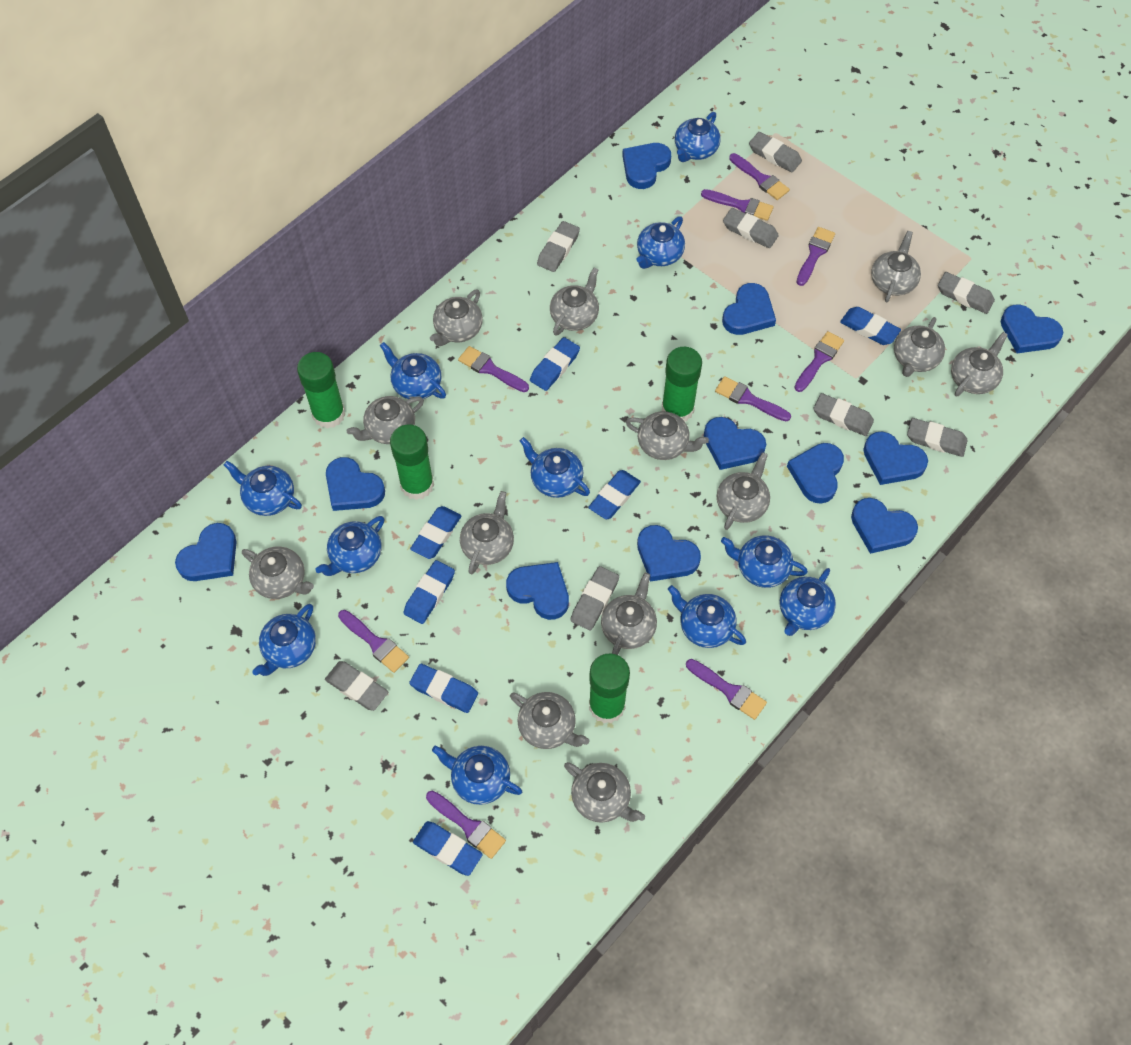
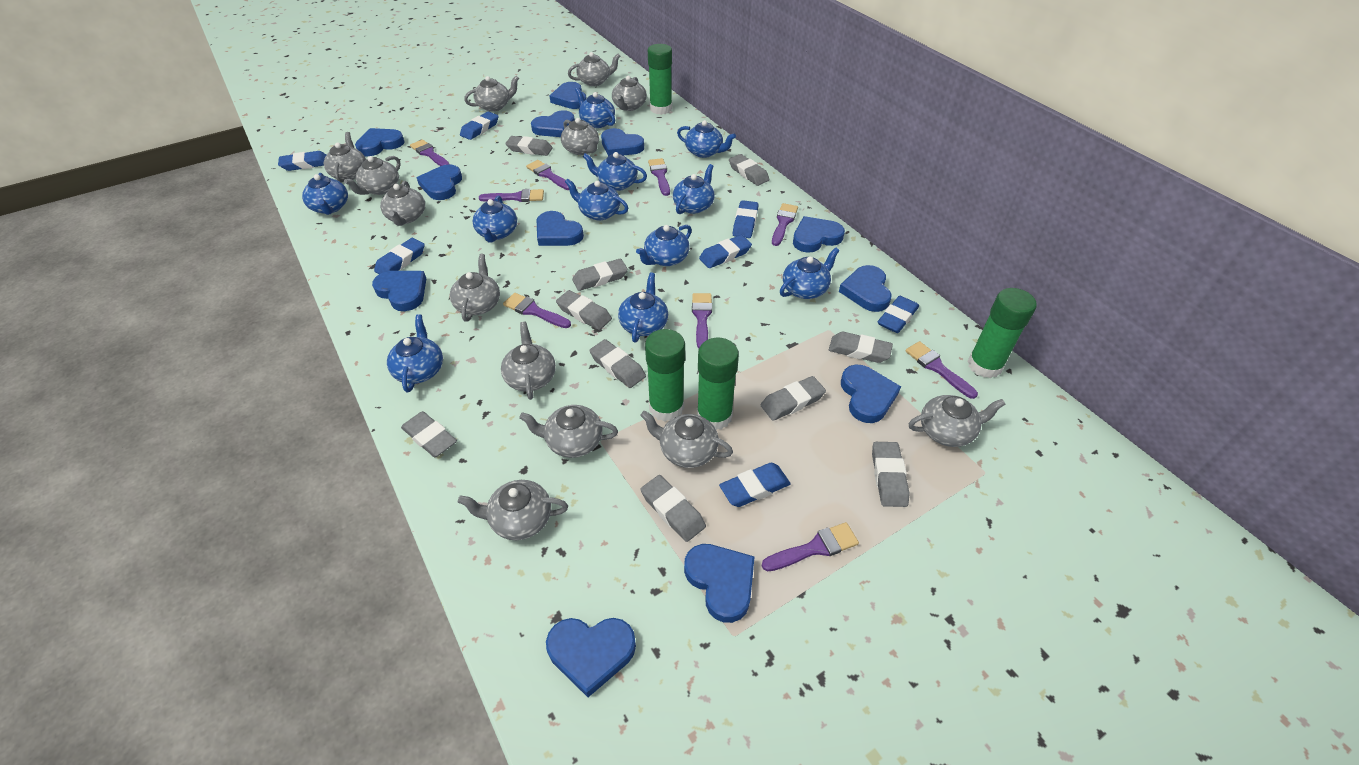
blue heart: [175,523,237,581] [326,457,385,511] [506,562,569,620] [622,143,671,189] [637,525,701,582] [704,417,766,470] [722,283,776,335] [787,443,844,504] [851,498,918,554] [863,432,928,485] [1001,304,1063,353] = 11 -> [355,128,405,156] [372,271,427,311] [417,164,462,200] [531,110,575,137] [537,211,584,246] [546,618,636,697] [550,82,587,109] [601,128,644,156] [684,544,755,623] [793,216,845,253] [839,265,891,312] [841,365,901,423] = 12
grey eraser: [325,661,388,711] [537,221,580,272] [570,566,619,631] [723,208,779,248] [749,132,802,172] [813,393,874,436] [907,418,968,457] [938,272,995,314] = 8 -> [401,411,457,457] [505,136,553,156] [556,290,612,330] [572,258,628,291] [589,339,646,388] [640,475,706,542] [729,154,770,186] [761,376,826,421] [829,332,893,363] [872,442,910,507] = 10

